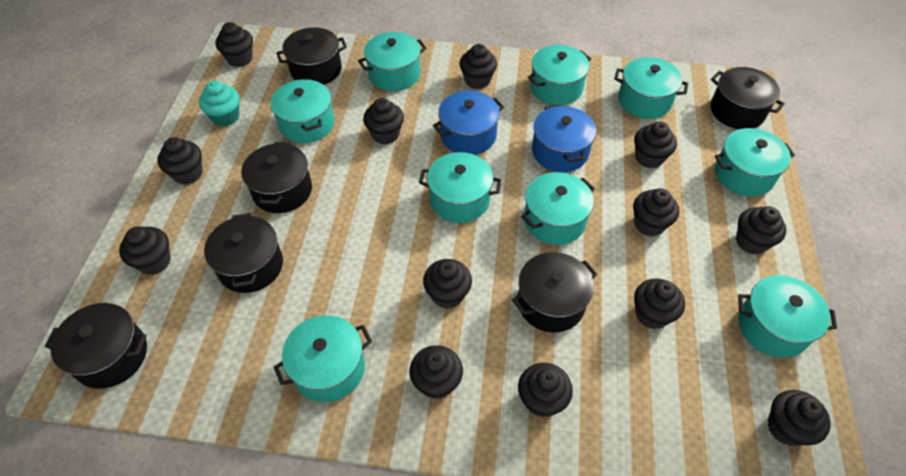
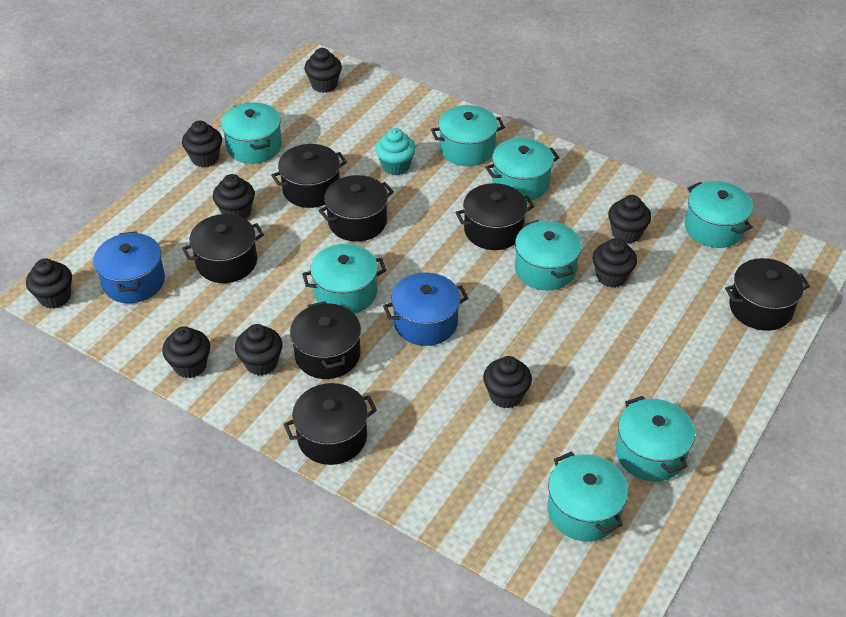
black cupcake: [119,226,171,275] [158,137,203,185] [216,22,253,67] [363,98,404,145] [409,345,463,399] [423,259,472,309] [459,44,497,89] [518,363,573,417] [633,188,679,236] [634,121,677,168] [634,278,685,329] [736,206,786,255] [768,390,831,446] = 13 -> [26,259,72,309] [162,326,210,378] [182,120,222,167] [213,174,255,219] [235,324,283,376] [304,48,342,93] [483,356,532,409] [592,238,637,288] [608,195,651,244] = 9
black pot: [45,303,147,388] [204,213,283,293] [241,142,312,213] [276,27,347,85] [512,252,597,333] [711,67,785,129] = 6 -> [182,214,264,283] [271,144,347,208] [284,383,377,465] [290,301,361,379] [318,175,394,242] [455,183,534,250] [725,258,810,331] = 7
turquoise pot: [270,79,334,143] [274,315,372,402] [358,32,427,91] [419,152,501,223] [521,172,595,245] [528,45,591,105] [614,57,688,119] [715,128,795,197] [738,275,837,358] = 9 -> [221,102,282,164] [302,244,387,314] [431,105,505,166] [485,138,560,201] [515,220,581,291] [547,452,628,541] [616,396,695,482] [685,181,753,248] = 8

